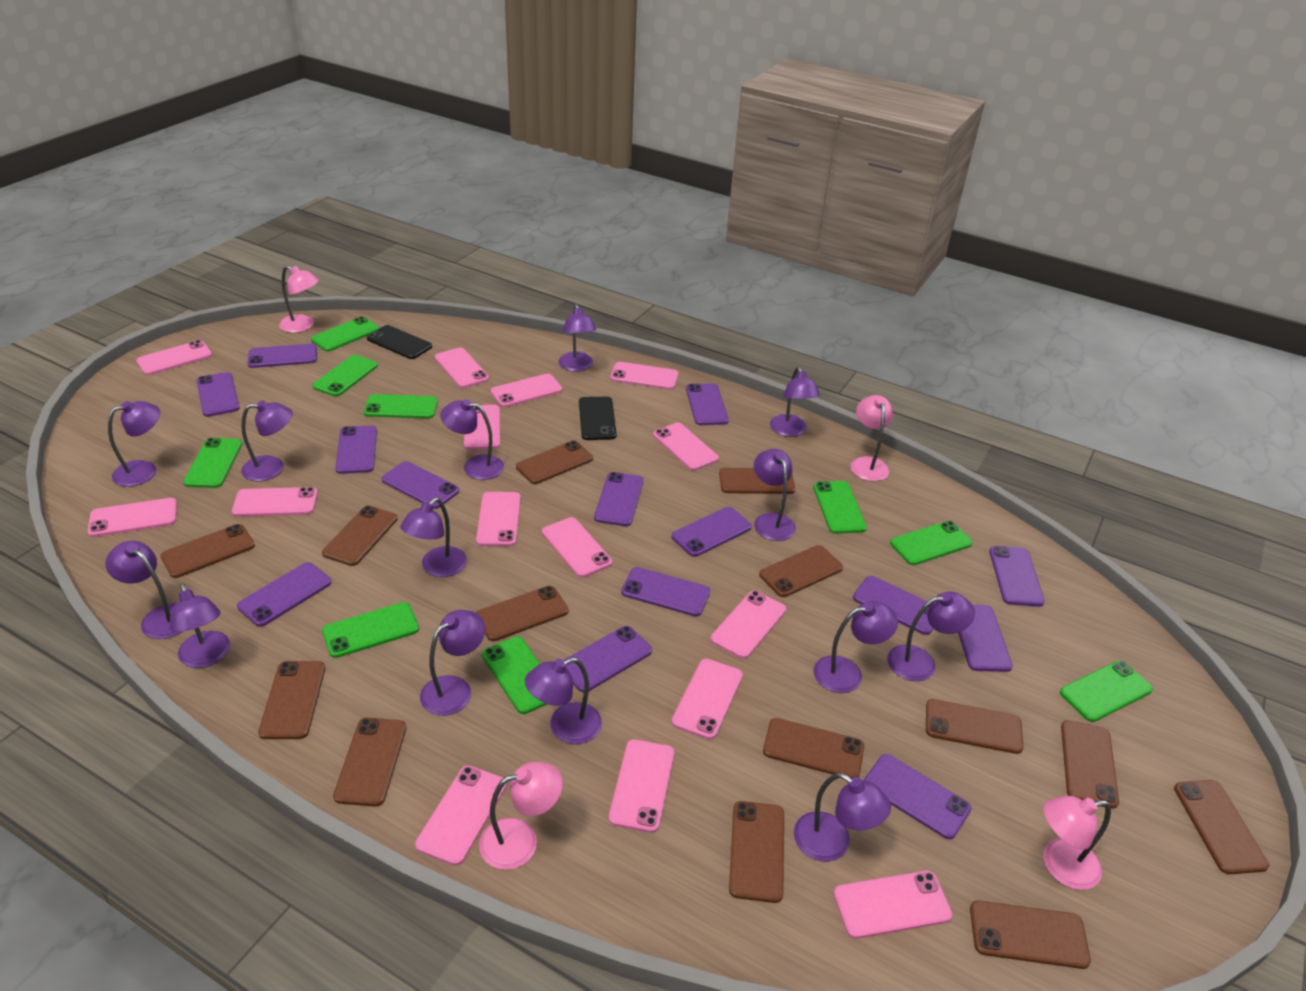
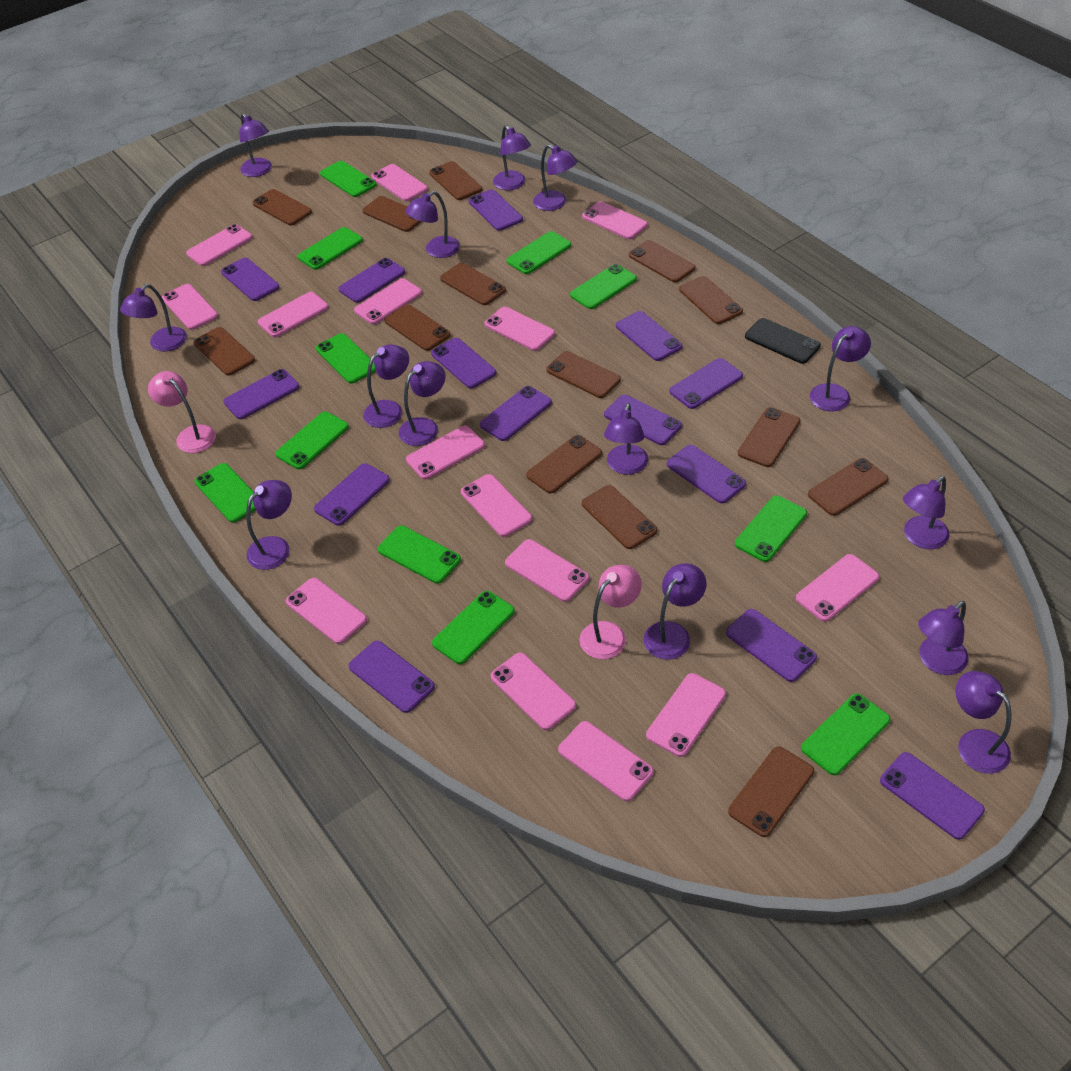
black phone: [367,325,432,359] [579,397,617,440] = 2 -> [745,318,821,364] = 1
green phone: [183,438,242,488] [311,316,379,351] [312,355,378,396] [322,602,419,658] [364,394,438,419] [482,636,547,714] [813,481,867,534] [890,521,973,565] [1060,660,1153,722] = 9 -> [195,463,256,523] [275,412,349,469] [298,227,363,270] [316,333,376,384] [320,161,377,197] [378,526,461,584] [432,591,515,664] [507,231,571,274] [570,264,637,309] [735,496,807,562] [801,693,890,775] = 11
pink lamp: [279,265,319,333] [479,762,563,870] [851,395,893,481] [1043,796,1111,890] = 4 -> [148,371,216,453] [579,565,642,659] = 2

